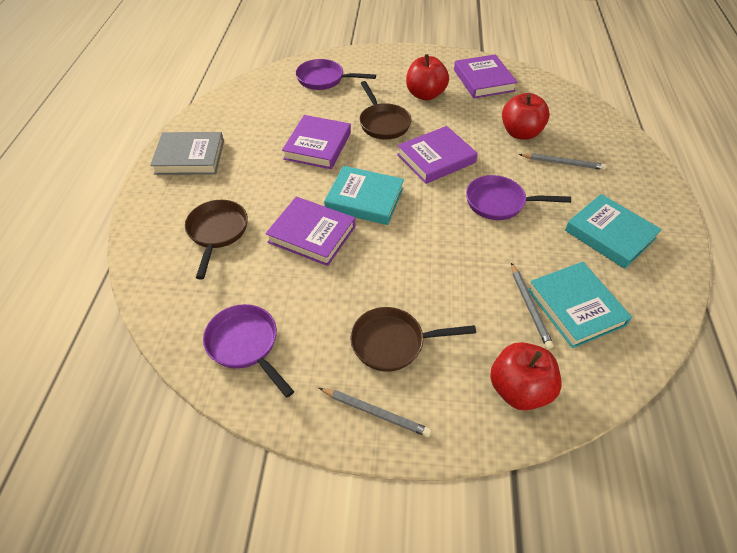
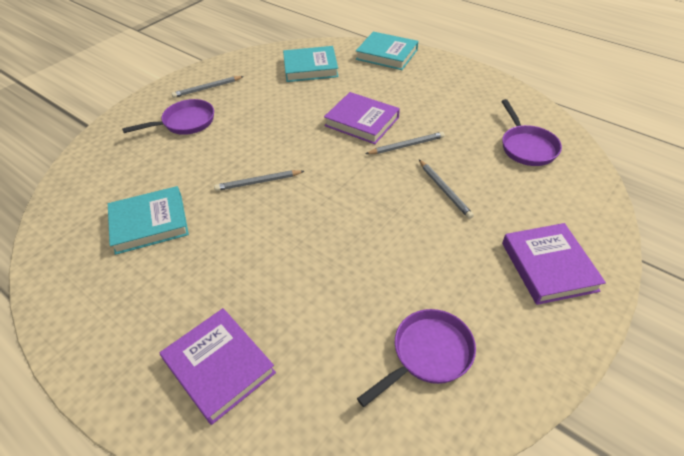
brown pan: [185,200,248,279] [350,307,476,372] [359,81,411,140] = 3 -> none = 0
grey book: [150,132,224,175] = 1 -> none = 0
grey pencil: [319,388,431,437] [511,263,554,349] [519,153,606,170] = 3 -> [172,76,244,98] [214,170,304,191] [365,132,445,154] [419,160,474,219] = 4
purple book: [265,197,355,266] [282,115,351,169] [397,126,478,184] [454,54,518,98] = 4 -> [160,308,276,425] [324,92,400,144] [502,223,606,305] = 3
red apple: [406,54,449,100] [490,342,562,411] [502,93,550,140] = 3 -> none = 0

